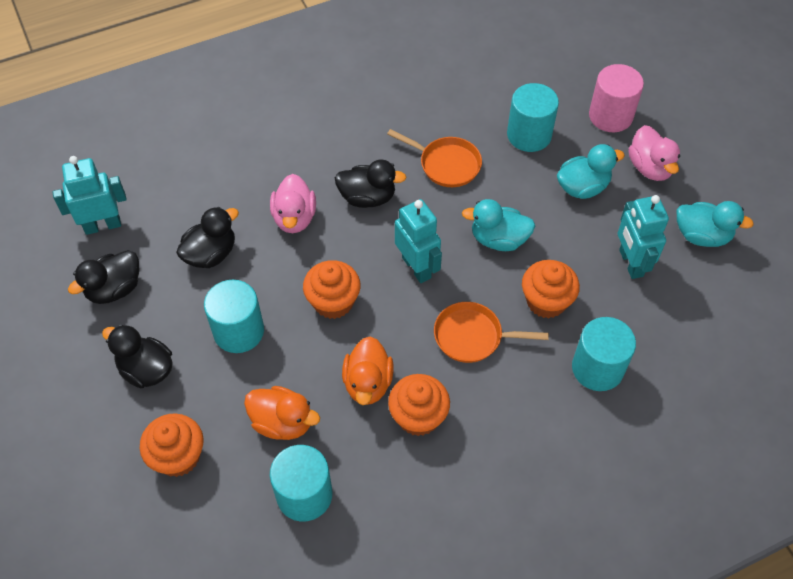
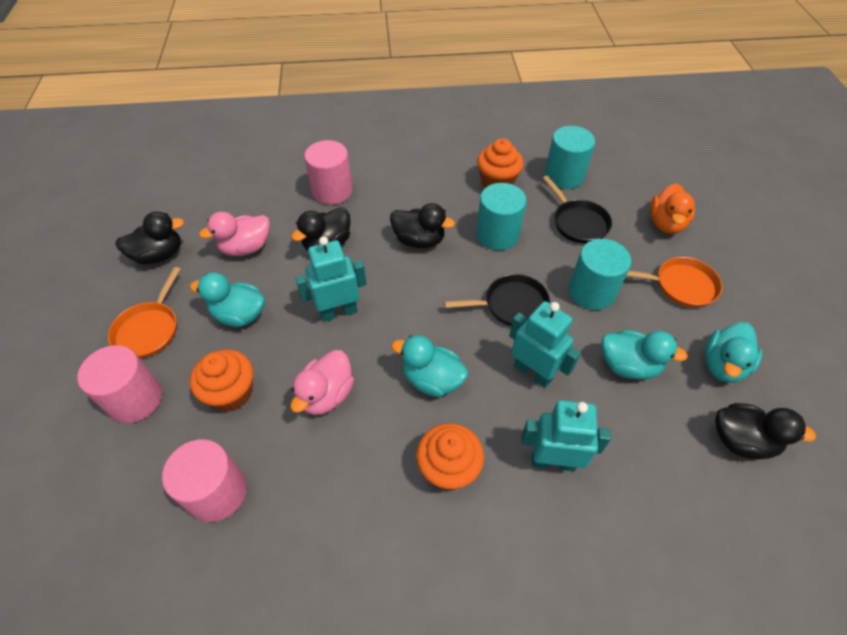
black pan: none = 0 -> [444,274,550,326] [543,176,612,244] = 2
orange cupcake: [140,413,204,477] [303,260,361,319] [388,374,450,436] [522,260,580,318] = 4 -> [190,349,253,412] [416,423,484,490] [477,138,524,187] = 3
orange duck: [244,386,320,440] [342,336,394,405] = 2 -> [650,183,695,234] = 1
pink cylinder: [589,64,644,132] = 1 -> [77,345,162,423] [162,439,247,522] [304,140,353,205] = 3
turquoise cylinder: [204,280,264,353] [270,445,332,521] [507,83,559,152] [572,317,636,391] = 4 -> [476,183,527,250] [545,126,595,189] [569,239,631,310] = 3
turquoise duck: [462,199,535,251] [557,144,625,199] [677,201,754,247] = 3 -> [190,272,265,327] [391,335,468,397] [602,330,688,379] [705,322,762,383] = 4

